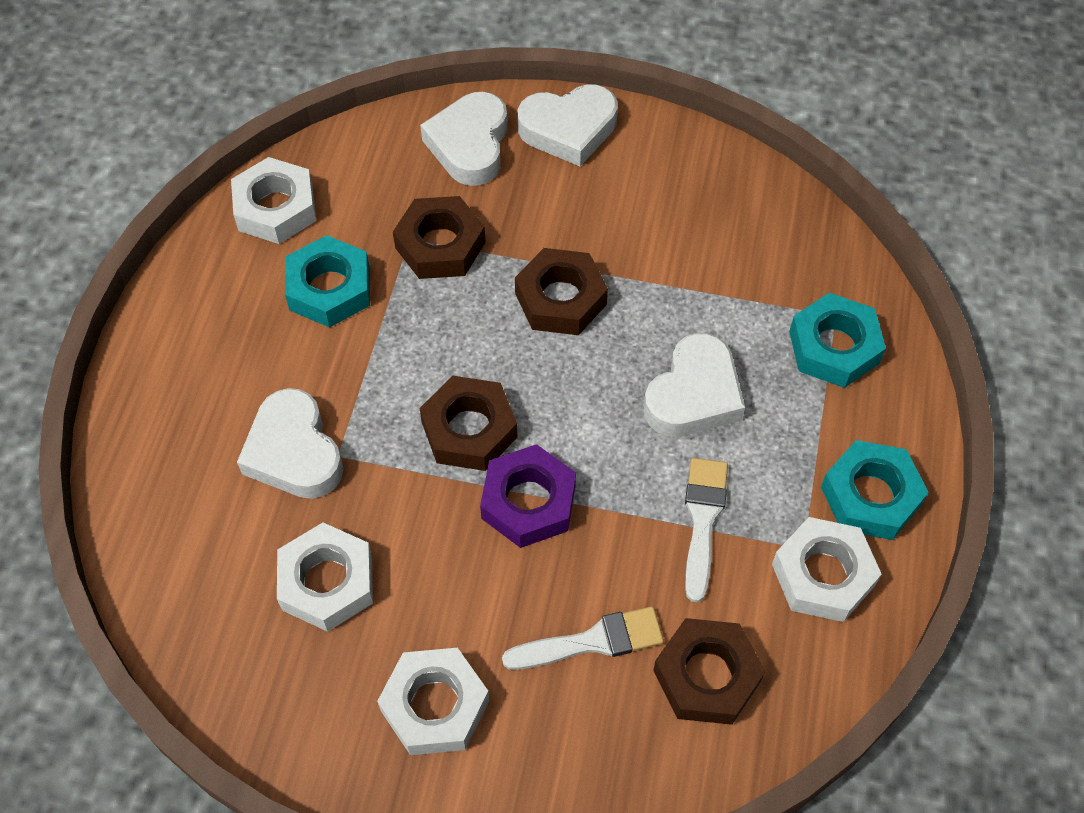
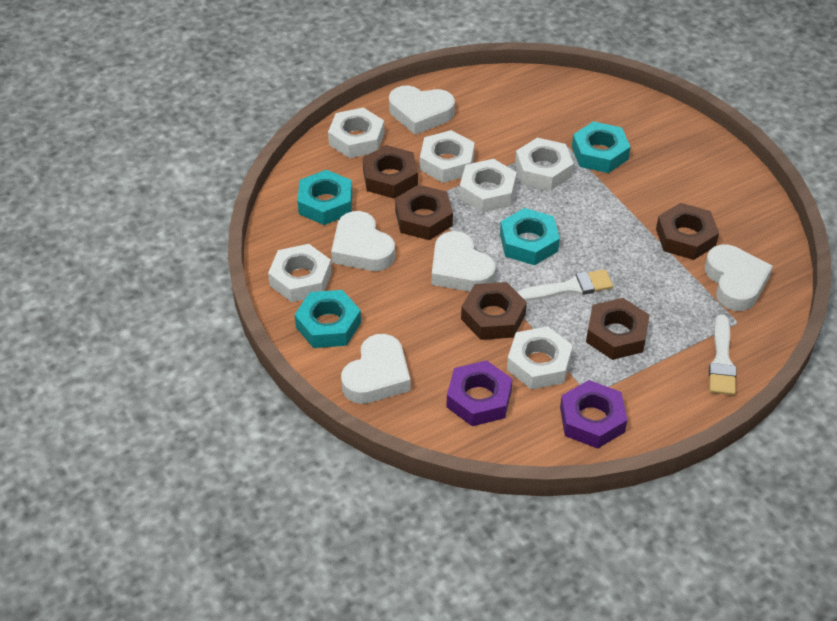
brown nut: [393,196,486,279] [420,376,518,471] [515,248,608,335] [653,618,765,725] = 4 -> [363,145,418,199] [395,185,453,240] [461,282,527,340] [586,298,649,360] [656,203,719,260] = 5
purple nut: [480,444,576,548] = 1 -> [447,360,513,426] [560,380,627,449] = 2
turquoise nut: [285,235,370,327] [789,293,886,388] [821,440,929,540] = 3 -> [295,290,361,348] [297,170,352,225] [500,208,560,265] [572,121,631,173] = 4
white heart: [237,388,343,499] [420,92,507,186] [518,85,618,166] [644,333,745,437] = 4 -> [331,211,395,271] [341,334,411,404] [389,86,455,135] [432,231,495,292] [705,245,773,311] = 5
white nut: [231,157,316,244] [277,523,373,632] [377,648,489,755] [772,517,882,622] = 4 -> [268,244,332,302] [328,108,384,158] [420,130,475,183] [459,159,517,212] [507,326,573,389] [515,138,574,190] = 6

